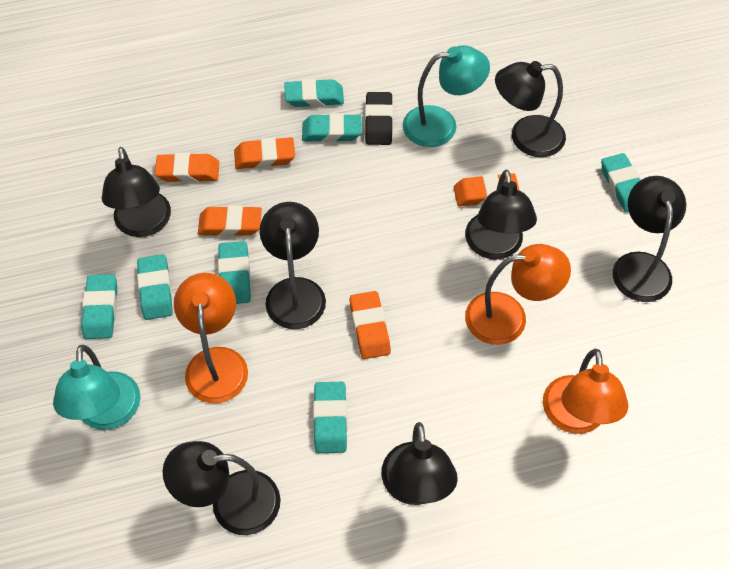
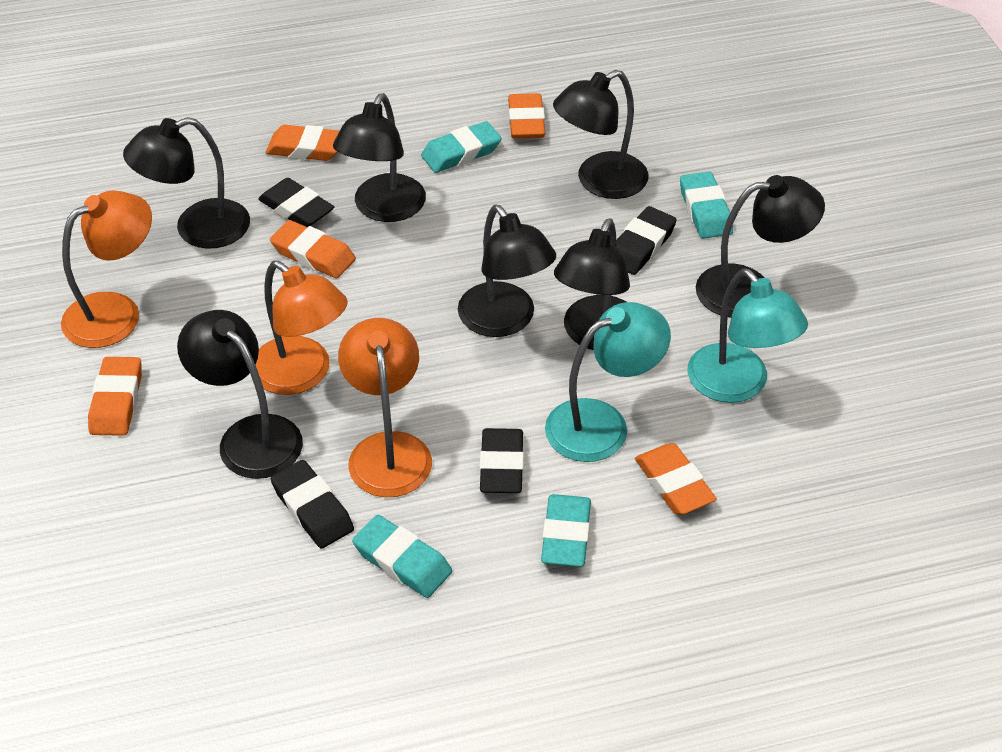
black eraser: [365,92,393,145] = 1 -> [258,178,334,227] [271,460,354,548] [480,428,524,493] [616,206,677,275] = 4
turquoise eraser: [81,274,117,339] [137,254,173,320] [218,241,251,304] [284,79,344,107] [302,113,362,142] [313,382,347,453] [601,153,641,213] = 7 -> [352,515,452,598] [421,121,502,173] [541,494,591,567] [680,172,733,239] = 4

